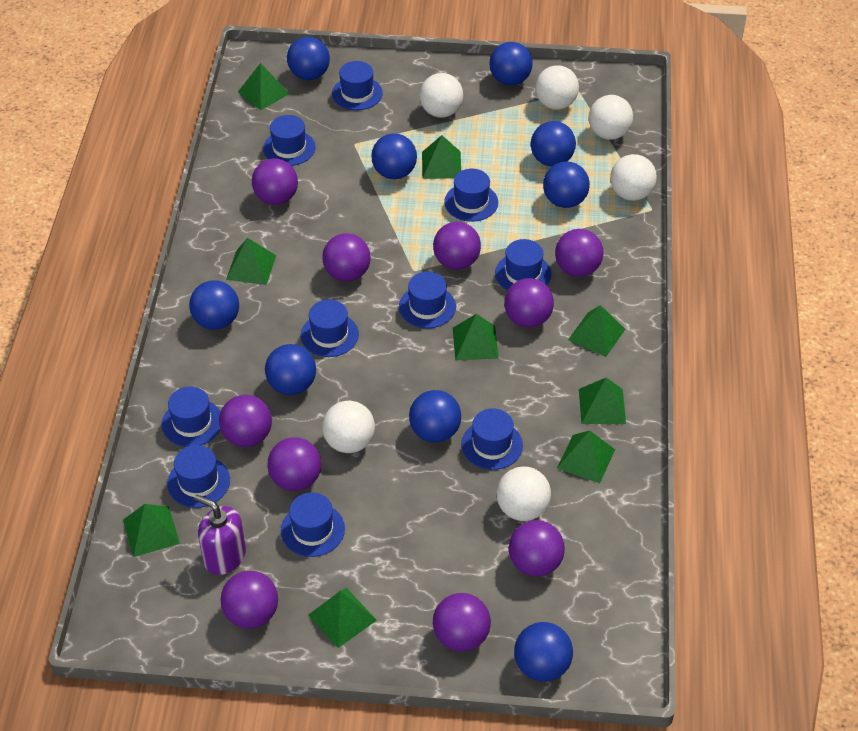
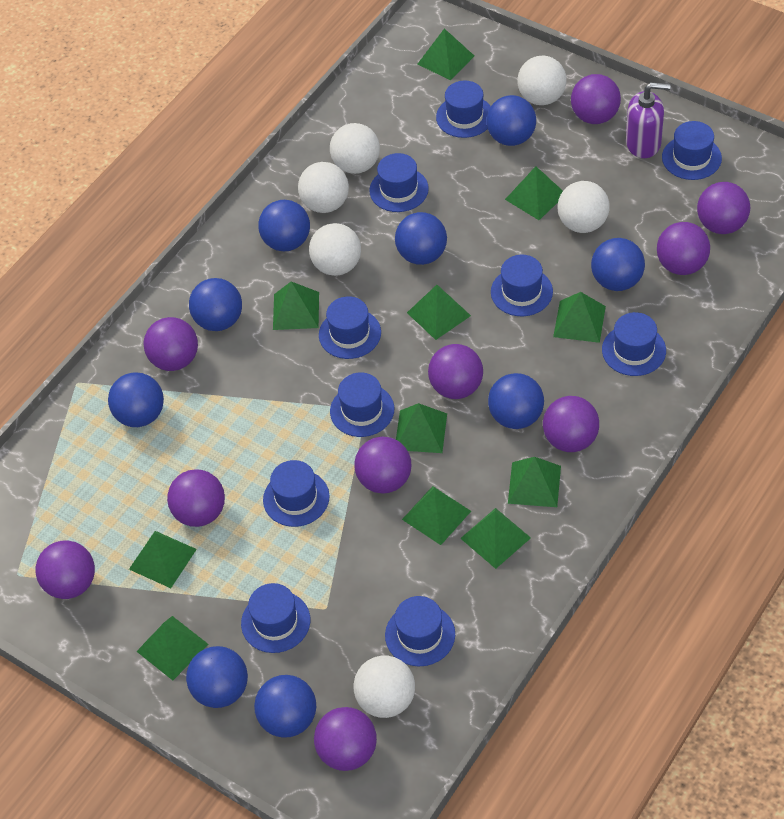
green pyramid: [123,504,180,557] [226,238,276,285] [238,63,290,111] [308,588,377,648] [422,135,461,179] [453,314,499,360] [557,430,615,483] [568,305,625,357] [579,378,626,424] = 9 -> [129,531,197,588] [136,616,209,680] [273,282,319,330] [396,403,447,453] [402,486,471,545] [407,285,471,340] [418,28,474,81] [460,508,531,569] [505,166,563,220] [508,457,561,507] [553,292,606,343] = 11

